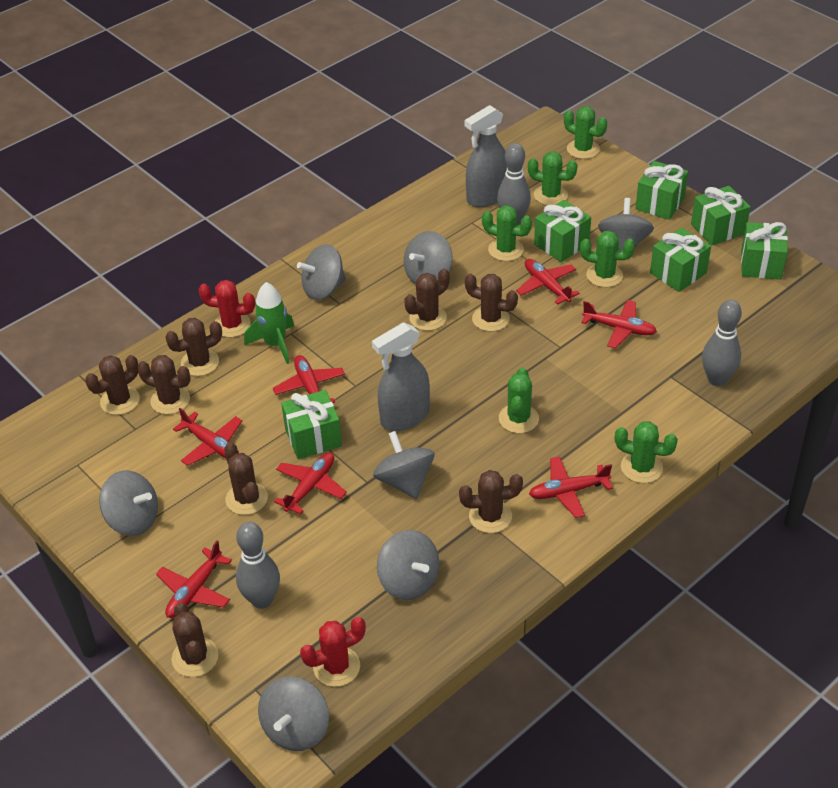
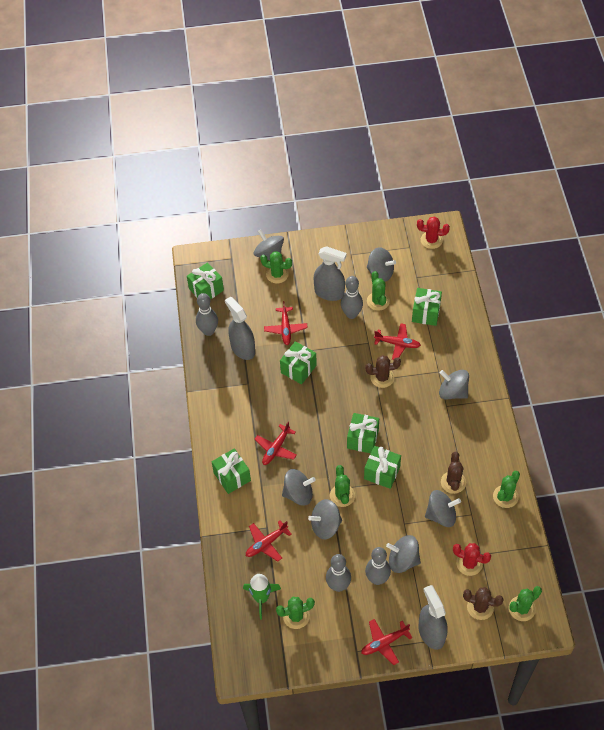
brown cactus: [85,355,140,415] [137,355,191,414] [165,318,222,376] [172,603,218,677] [224,442,268,515] [404,268,450,331] [459,470,523,533] [465,274,518,332] = 8 -> [365,355,401,388] [441,452,466,494] [463,587,504,620] = 3
grey bowling pin: [236,522,280,609] [497,143,531,225] [702,300,742,386] = 3 -> [196,293,218,336] [326,554,351,592] [341,276,363,319] [365,547,391,585] = 4
grey spray bottle: [372,322,430,431] [465,105,507,207] = 2 -> [225,296,255,360] [314,246,347,301] [418,585,448,650] = 3
red plane: [156,540,232,618] [173,408,242,466] [273,355,345,403] [274,453,347,514] [516,259,580,305] [529,456,613,518] [581,300,657,348] = 7 -> [246,520,291,562] [254,421,297,465] [264,301,308,345] [361,619,412,665] [374,323,421,360] = 5

